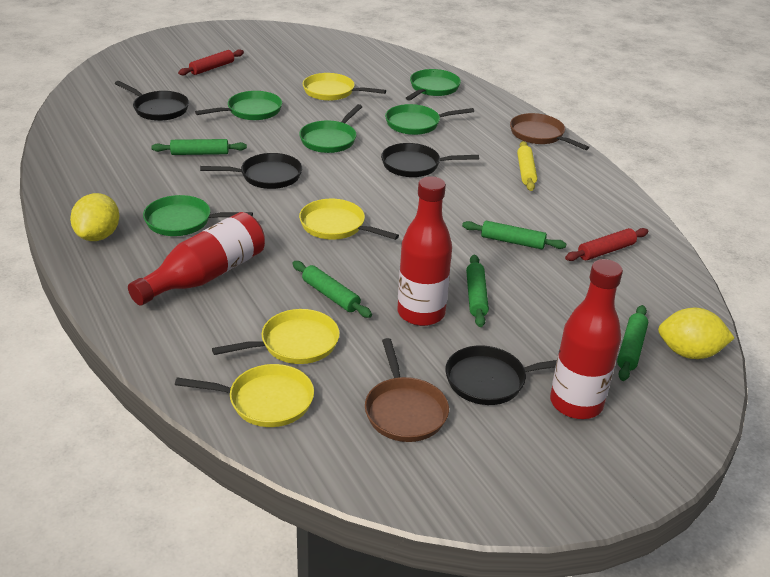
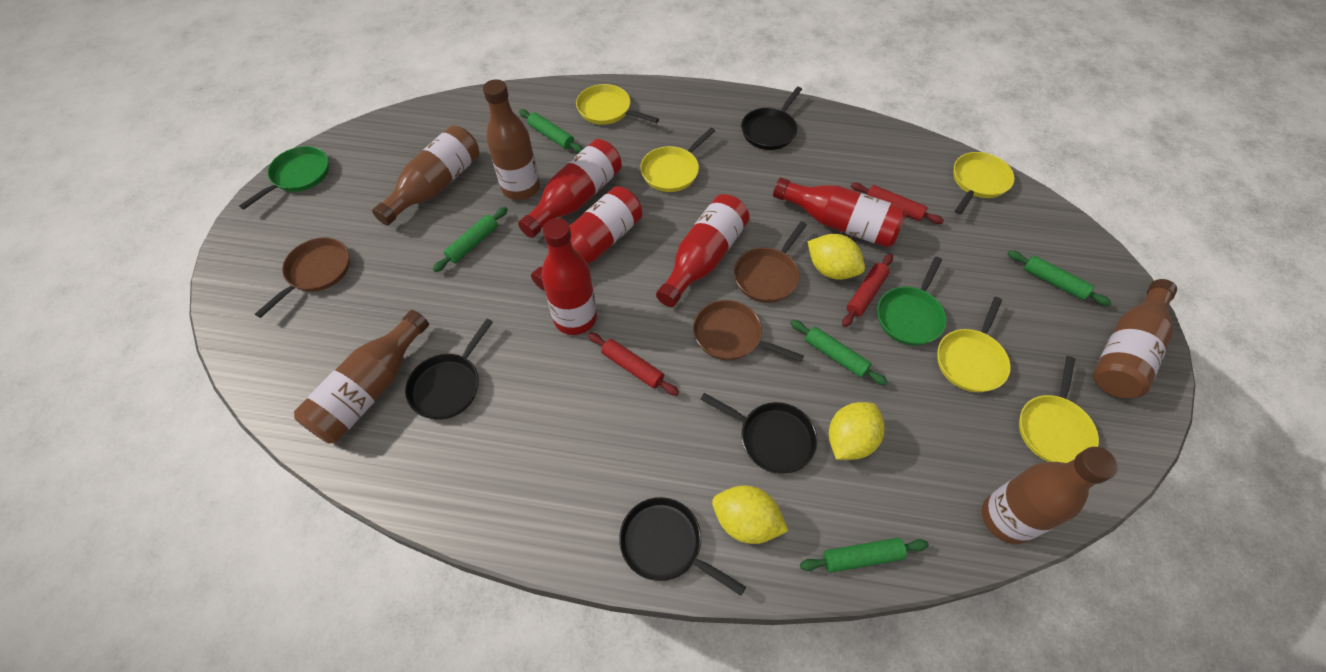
brown bottle: none = 0 -> [294,310,429,444] [372,125,479,226] [483,79,540,200] [982,447,1118,544] [1093,279,1177,398] = 5
brown pan: [365,338,449,442] [510,113,589,150] = 2 -> [255,237,350,318] [693,300,804,362] [734,221,807,303] = 3
green pan: [143,195,253,236] [195,91,282,120] [299,104,363,153] [385,104,474,135] [406,69,461,101] = 5 -> [239,146,329,210] [877,257,947,346] = 2
red bottle: [128,212,265,305] [398,176,452,326] [550,259,623,419] = 3 -> [518,139,622,238] [531,186,642,291] [541,218,597,335] [656,194,750,307] [773,178,907,248] = 5
red rolling pin: [178,50,244,76] [565,228,648,261] = 2 -> [588,333,679,396] [842,254,893,327] [851,183,944,224] = 3
yellow lemon: [70,193,119,241] [658,308,734,359] = 2 -> [712,485,788,544] [808,234,865,280] [829,402,885,460] = 3
yellow pan: [175,364,314,427] [212,309,340,364] [299,199,399,240] [303,73,386,101] = 4 -> [576,84,659,125] [640,128,715,192] [937,297,1010,392] [954,152,1015,215] [1019,356,1099,463] = 5
yellow rolling pin: [517,141,537,191] = 1 -> none = 0

